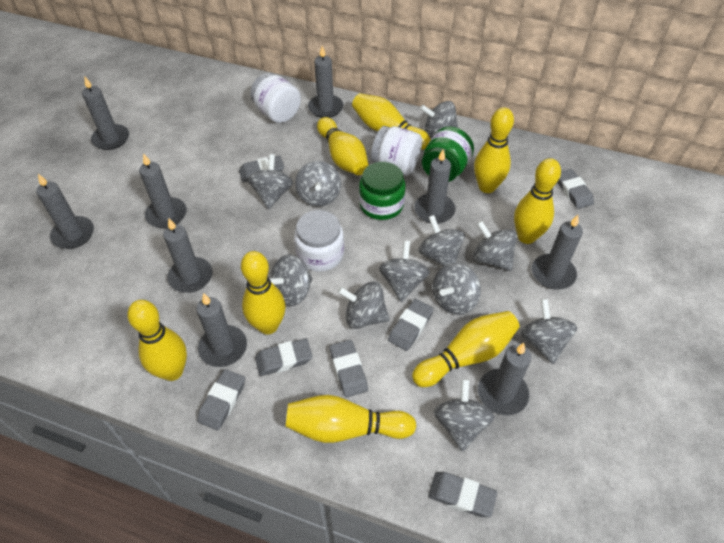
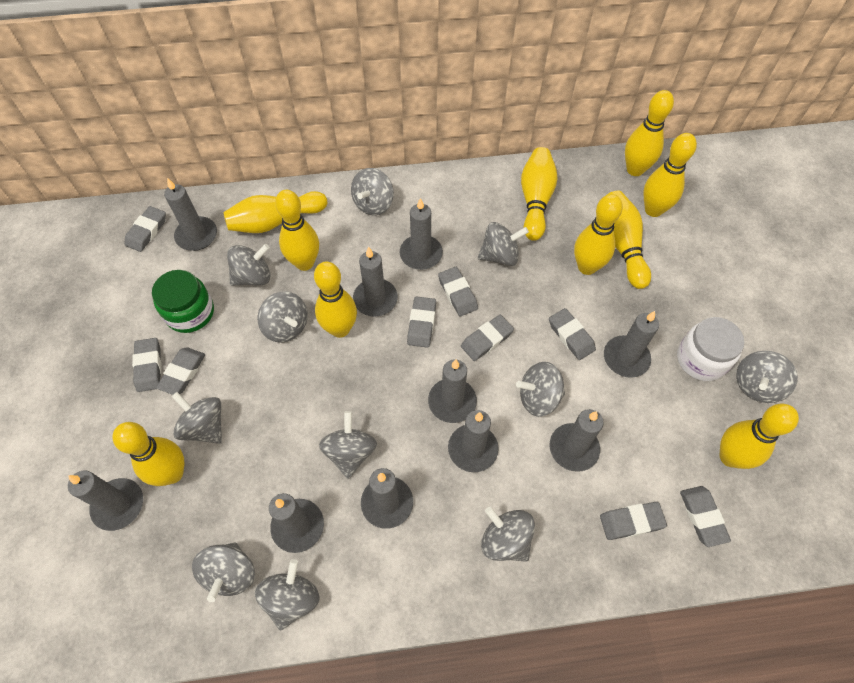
green jar: [359,162,406,220] [422,127,474,182] = 2 -> [152,270,214,333] = 1
grey candle: [36,174,94,249] [82,77,129,150] [139,153,187,228] [163,218,213,293] [196,293,247,367] [308,46,343,118] [414,150,455,224] [478,343,531,415] [532,215,583,290] = 9 -> [68,470,143,531] [164,178,217,251] [269,493,324,553] [353,247,398,317] [361,468,413,529] [399,198,443,270] [428,359,477,423] [448,410,499,472] [550,409,604,472] [604,311,659,378] = 10
grey eraser: [197,369,245,430] [239,156,284,182] [255,338,313,376] [330,340,368,397] [388,299,434,351] [428,472,497,517] [557,169,594,209] = 7 -> [125,206,166,252] [132,338,161,392] [156,347,205,395] [407,296,436,348] [438,267,478,316] [461,315,514,361] [549,308,596,360] [600,502,667,540] [680,486,731,547] = 9
white jar: [250,73,301,123] [294,210,344,272] [371,126,422,176] = 3 -> [677,317,744,381] = 1
yellow bowling pin: [127,300,187,381] [241,251,285,335] [286,395,416,443] [317,117,369,175] [352,93,431,150] [412,311,520,387] [474,107,514,193] [514,158,561,244] = 8 -> [112,422,184,486] [223,191,327,233] [275,190,319,271] [314,261,357,338] [521,147,558,241] [574,194,623,275] [607,190,651,289] [625,90,674,176] [643,133,697,217] [720,404,799,469] = 10

